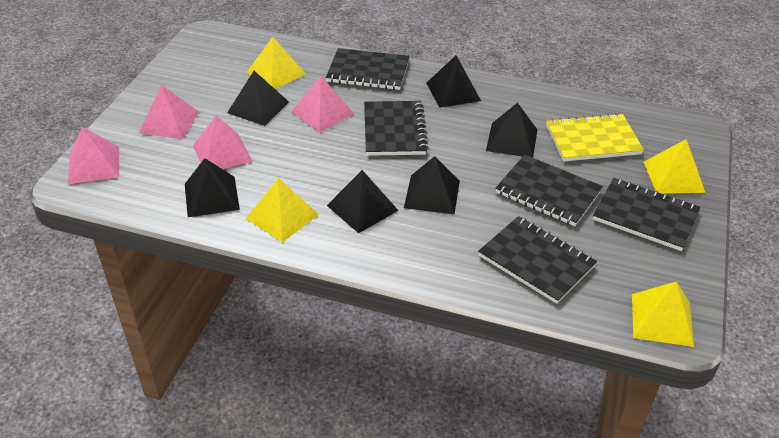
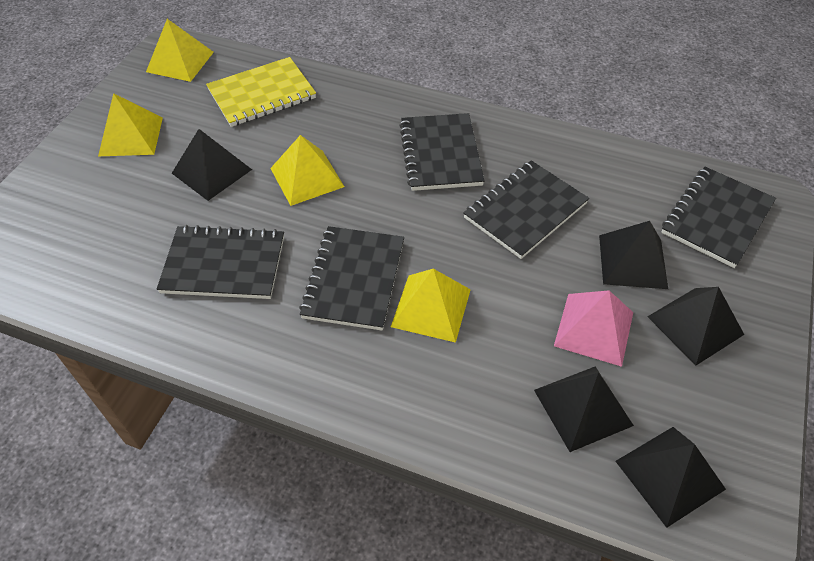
black pyramid: [185,158,240,217] [227,71,289,126] [327,170,399,233] [404,156,460,214] [426,55,481,108] [486,103,537,158] = 6 -> [172,129,252,201] [534,367,634,452] [599,221,668,289] [615,427,726,528] [647,287,744,366] = 5
pink pyramid: [68,127,119,184] [139,85,199,139] [193,116,252,169] [291,76,354,132] = 4 -> [554,290,633,367] = 1

